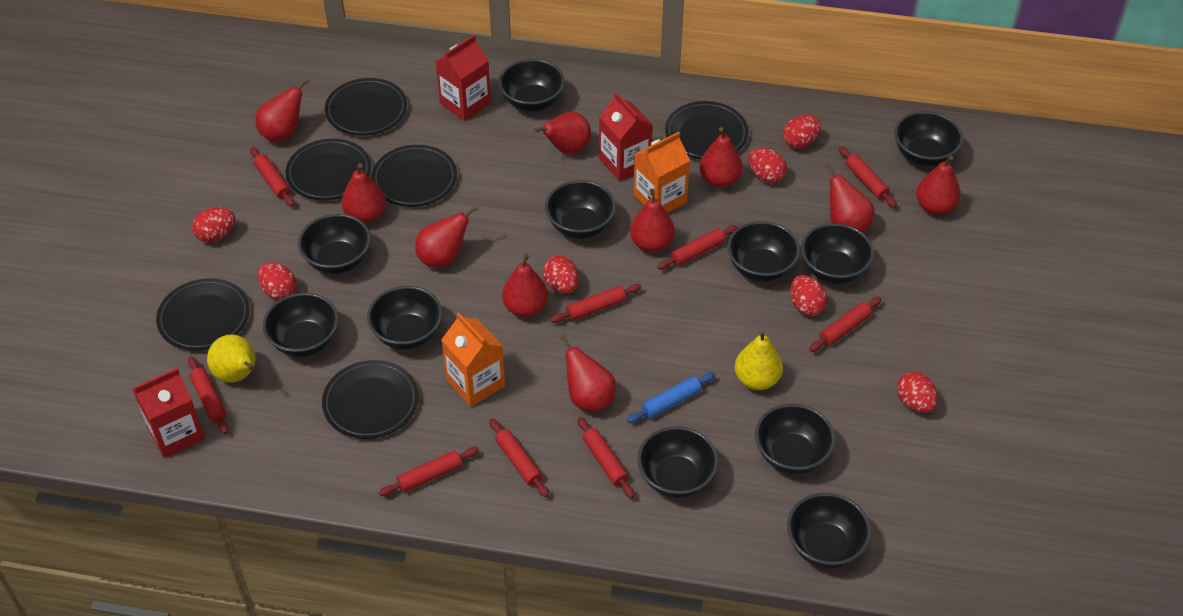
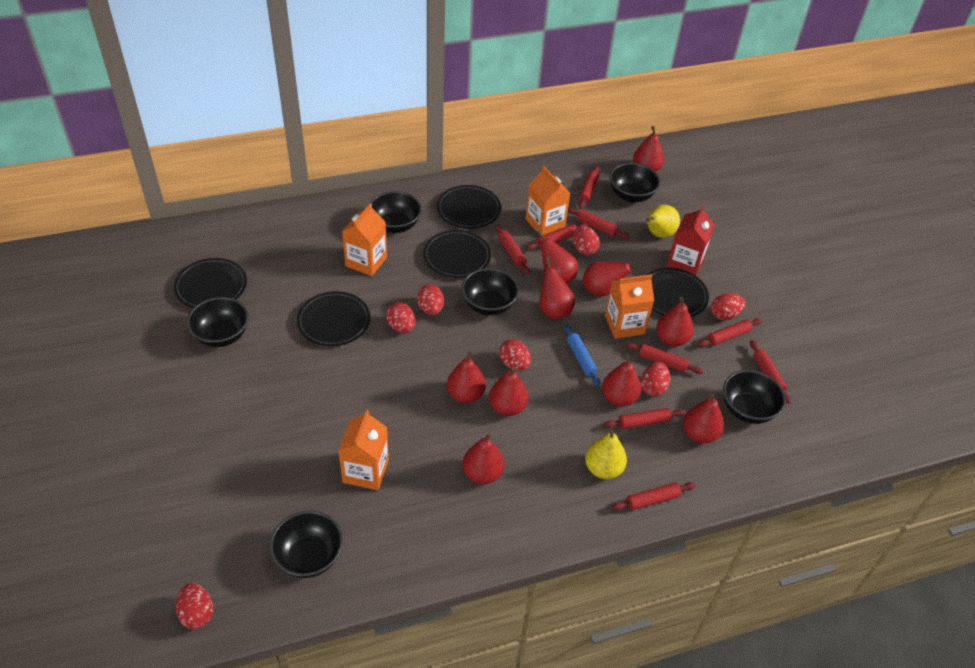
black bowl: [263,293,339,357] [298,214,371,274] [367,286,442,350] [499,59,565,111] [545,180,616,239] [637,426,718,498] [727,221,800,282] [755,404,835,474] [787,493,871,568] [801,223,874,284] [894,111,963,166] = 11 -> [187,297,249,347] [270,511,343,578] [369,191,422,233] [462,268,519,315] [610,163,660,202] [723,370,786,424] = 6
black plate: [156,278,250,351] [286,139,371,201] [322,360,419,439] [325,78,407,136] [371,145,457,207] [665,101,749,160] = 6 -> [174,258,247,308] [297,291,370,346] [423,230,491,278] [437,185,501,229] [646,267,709,317] = 5
orange carton: [441,312,505,407] [634,132,690,213] = 2 -> [338,410,389,490] [342,203,387,276] [526,166,571,235] [605,274,654,339] = 4
red carton: [132,368,205,458] [435,35,491,121] [599,92,653,181] = 3 -> [667,206,715,276] = 1

